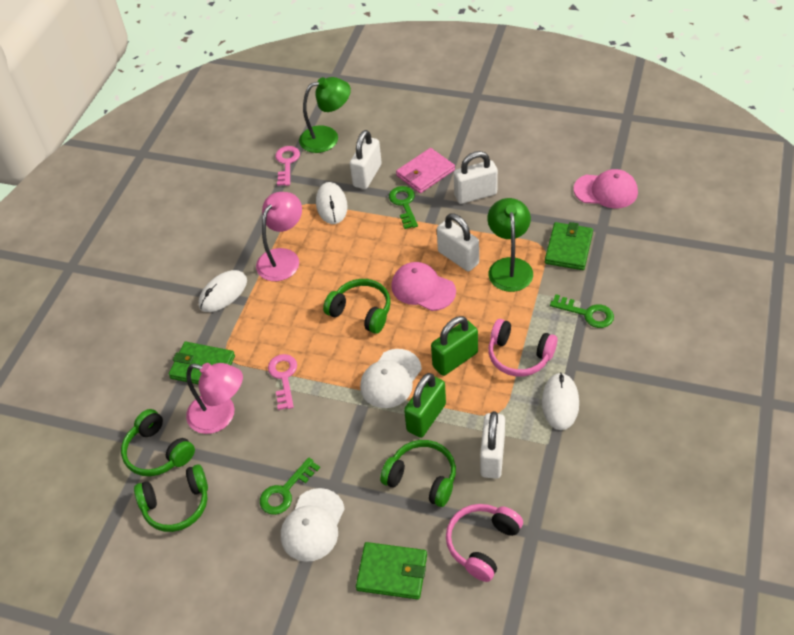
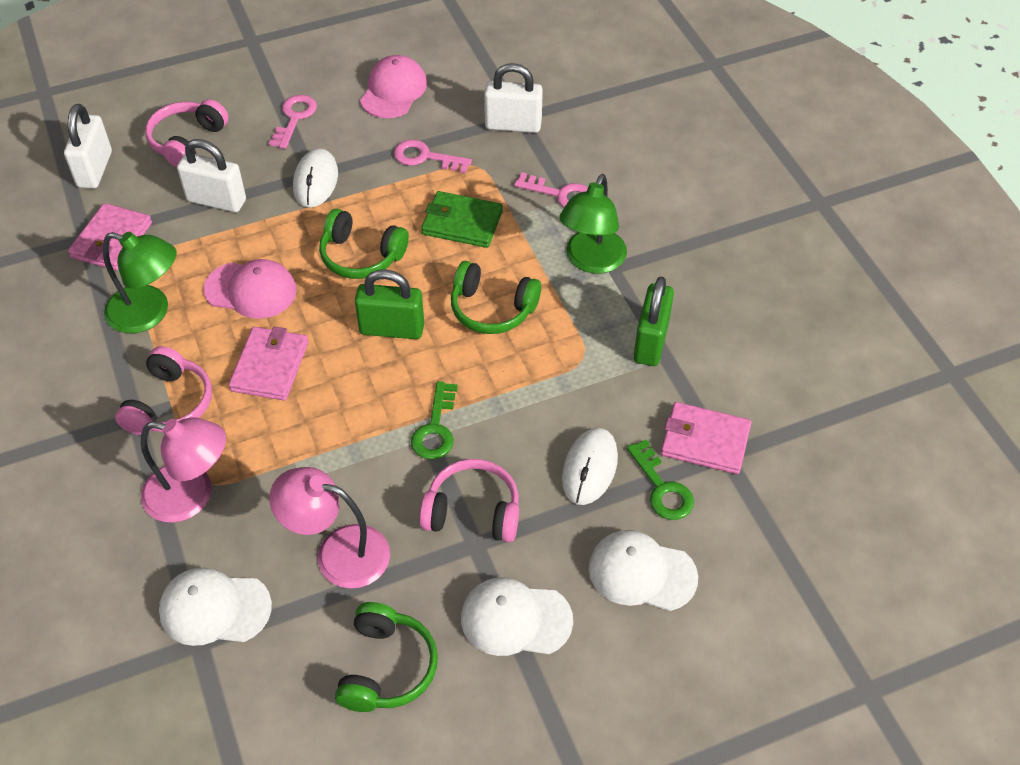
green headphones: [121,409,195,476] [134,464,208,532] [323,279,391,334] [380,440,456,507] = 4 -> [319,209,409,279] [335,602,438,712] [451,261,541,334] = 3
green key: [260,458,320,515] [389,186,418,229] [550,294,614,328] = 3 -> [411,381,458,459] [627,439,694,520] = 2
green wallet: [169,342,235,384] [356,542,427,600] [545,222,593,270] = 3 -> [421,191,503,248] = 1
pink headphones: [446,504,523,582] [488,319,557,377] = 2 -> [115,346,212,435] [145,99,229,168] [419,459,519,543] = 3
pink key: [268,354,297,410] [275,146,300,186] = 2 -> [269,95,317,149] [394,139,472,173] [514,172,588,207] = 3
pink wallet: [396,148,455,193] = 1 -> [68,203,152,271] [229,326,308,401] [661,402,751,474] = 3
white cap: [281,488,345,562] [360,349,422,408] = 2 -> [159,568,272,646] [461,577,573,656] [589,530,698,611] = 3
white mouse: [199,270,247,312] [316,182,348,224] [542,372,579,430] = 3 -> [293,148,338,208] [562,428,618,505] = 2
white padlock: [350,130,382,189] [437,213,479,271] [454,151,498,204] [480,411,505,479] = 4 -> [64,104,112,189] [177,139,246,212] [484,63,543,133] = 3

